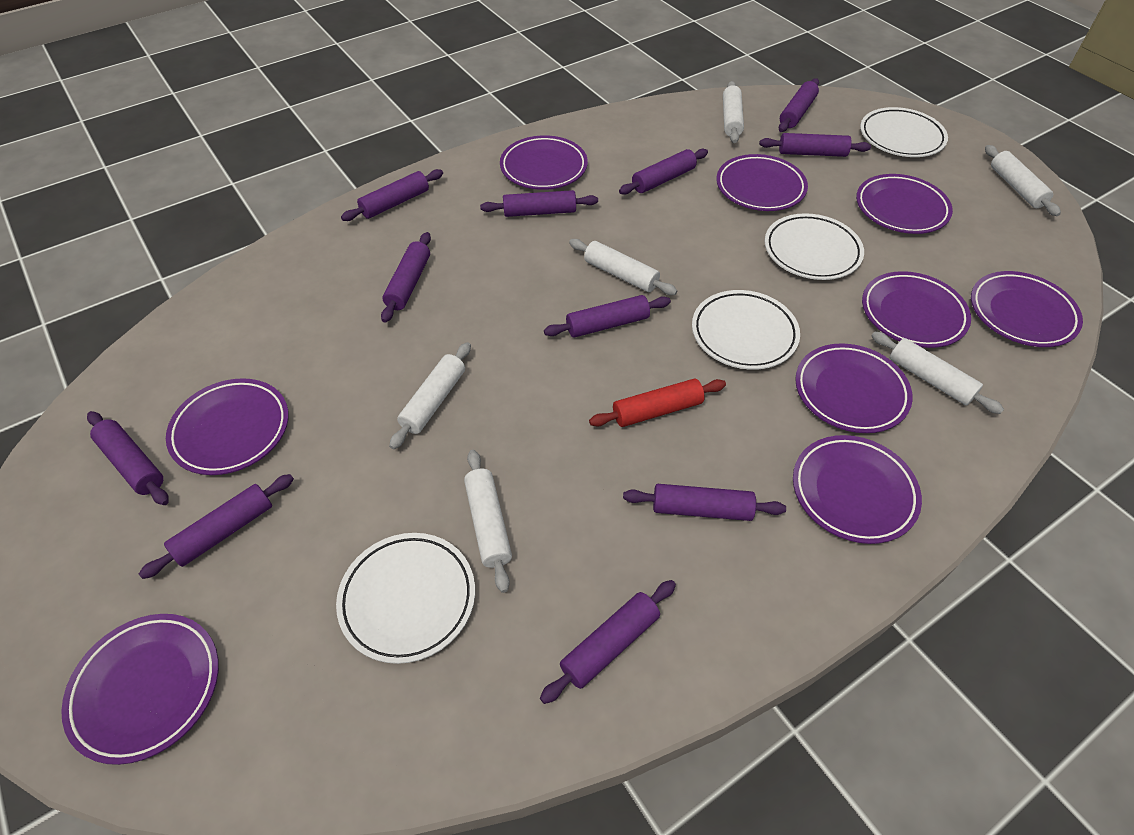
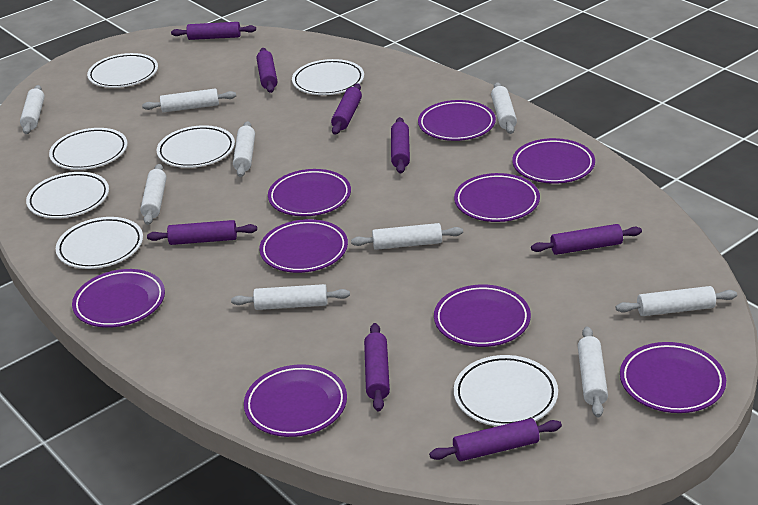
purple rolling pin: [87,411,169,505] [139,474,294,579] [341,169,443,221] [381,232,431,323] [480,190,598,217] [540,580,676,704] [544,295,671,338] [619,149,708,195] [623,484,786,521] [759,133,871,157] [779,78,819,132] = 11 -> [147,220,257,245] [171,22,256,40] [256,48,277,93] [331,83,362,135] [364,323,390,411] [391,117,410,174] [429,418,562,461] [531,224,642,255] = 8
red rolling pin: [589,379,726,427] = 1 -> none = 0
white plate: [336,533,475,664] [692,290,800,370] [765,213,864,280] [860,107,948,157] = 4 -> [26,172,109,219] [49,128,128,170] [56,217,143,269] [87,53,158,88] [156,125,235,168] [292,59,364,95] [454,355,558,427] = 7
white rolling pin: [389,342,471,449] [464,450,512,593] [569,239,677,295] [723,81,744,143] [871,332,1004,414] [985,145,1061,216] = 6 -> [20,85,45,134] [140,164,166,225] [142,88,236,113] [231,284,350,310] [233,121,255,177] [351,223,463,250] [491,82,517,134] [578,327,608,418] [616,286,737,316] = 9

